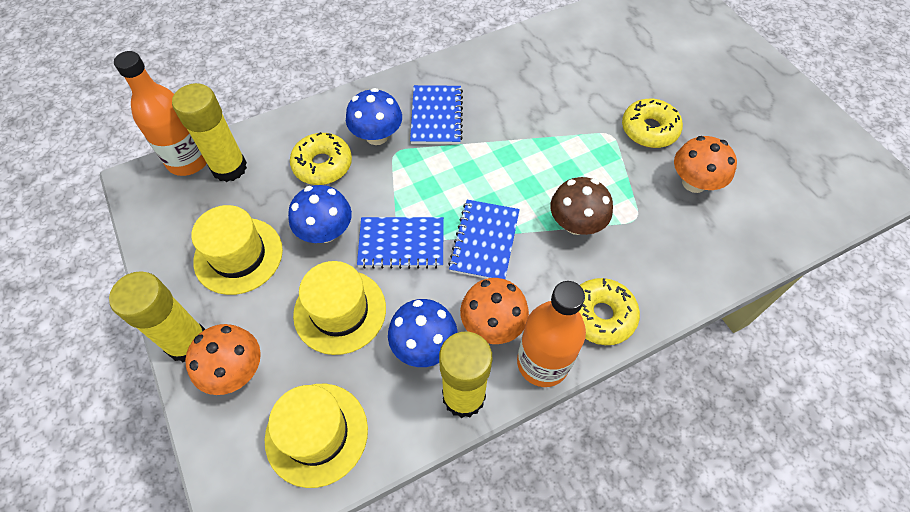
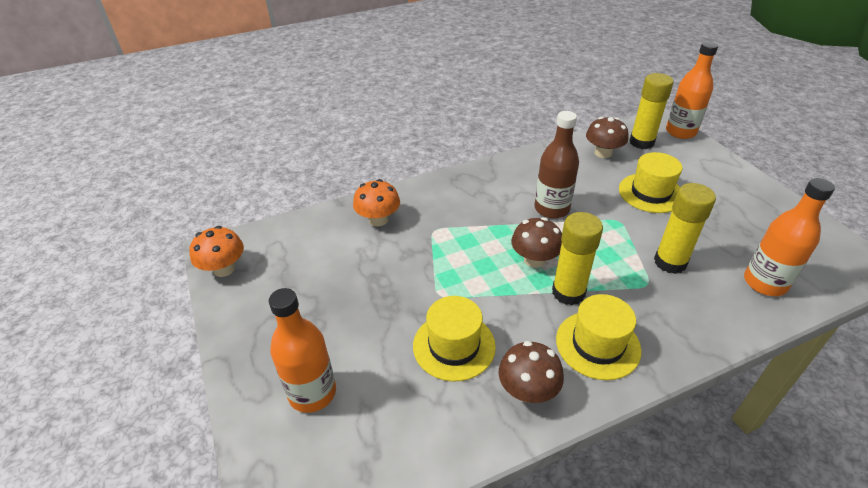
blue mushroom: [288,185,352,243] [346,88,402,145] [388,299,458,367] = 3 -> none = 0
blue notebook: [357,217,444,269] [410,85,463,144] [448,200,520,279] = 3 -> none = 0
brown bottle: none = 0 -> [534,111,579,219] = 1
brown mushroom: [550,177,613,235] = 1 -> [498,341,564,403] [511,217,562,268] [586,117,628,158] = 3
orange bottle: [114,51,207,176] [517,281,586,387] = 2 -> [269,288,336,413] [666,42,718,139] [744,178,835,296] = 3
orange mushroom: [185,324,261,395] [460,278,529,344] [674,136,737,193] = 3 -> [190,226,244,277] [353,179,400,227] = 2
yellow donut: [290,132,352,185] [579,278,640,345] [622,99,683,148] = 3 -> none = 0

